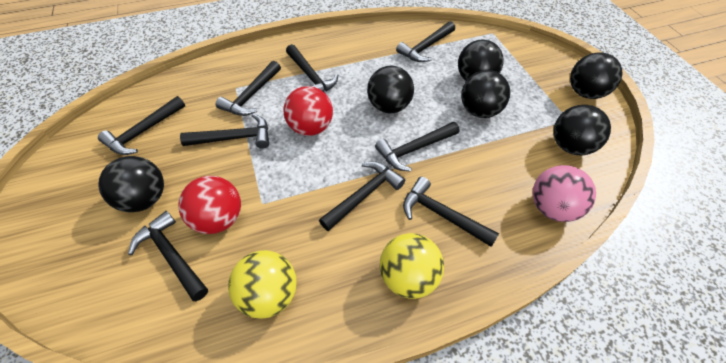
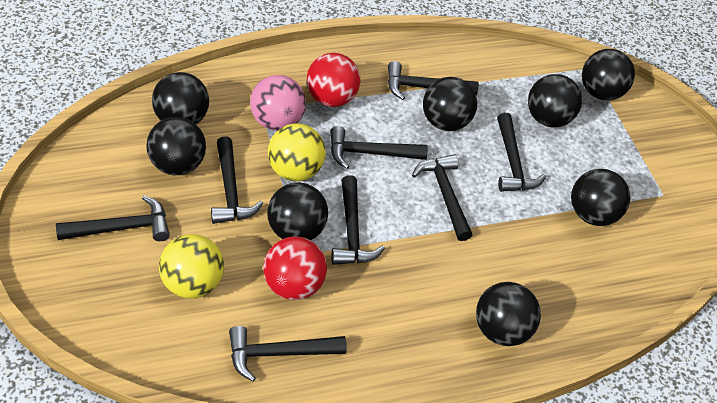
black ball: [98,156,164,212] [367,65,414,113] [458,40,504,81] [461,70,510,118] [553,105,611,155] [570,53,622,99] = 6 -> [146,117,206,175] [152,72,209,124] [267,182,328,240] [423,77,477,131] [476,282,541,346] [528,74,582,127] [571,169,630,226] [582,49,635,101] = 8
black hammer: [98,96,185,155] [128,211,208,301] [180,114,269,149] [216,61,281,116] [286,44,338,92] [319,161,405,231] [375,122,459,171] [396,21,455,62] [403,177,499,247] = 9 -> [56,195,170,241] [211,136,263,224] [229,326,347,382] [330,126,428,169] [331,175,385,265] [388,61,479,100] [412,154,472,241] [497,113,546,192] = 8

